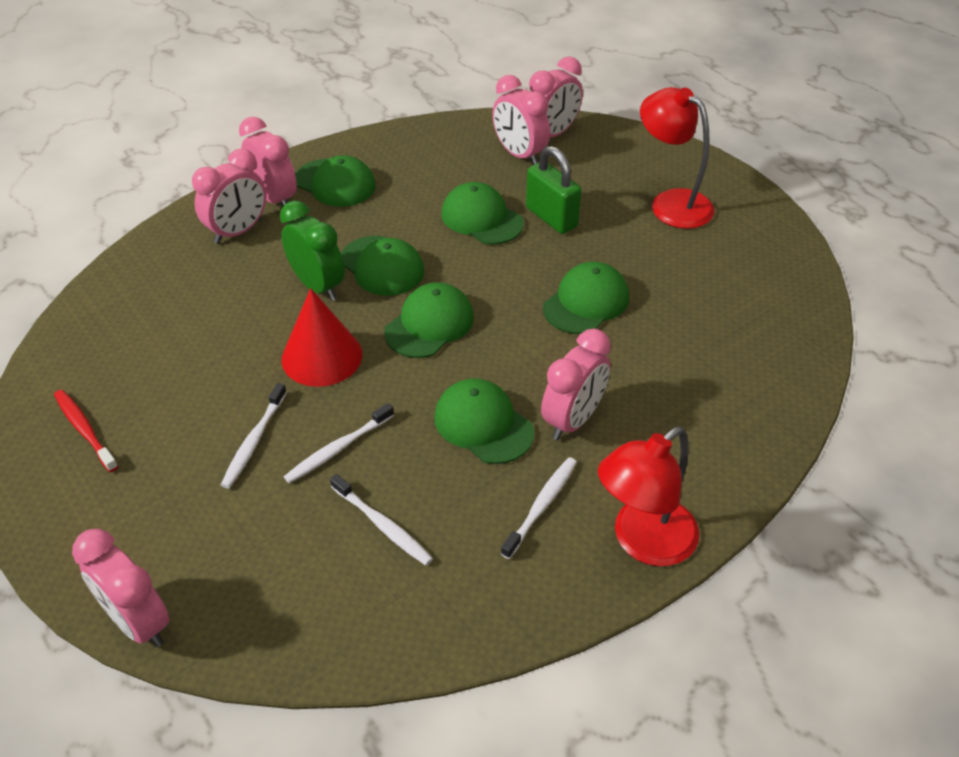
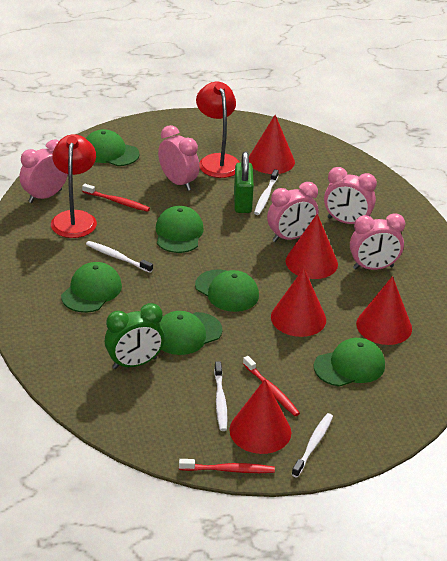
pink clock: [72,529,170,647] [192,148,267,244] [239,117,297,206] [492,75,550,165] [529,56,583,137] [541,329,611,440] = 6 -> [20,139,68,203] [158,125,200,191] [267,182,319,242] [324,167,377,224] [350,213,405,270] = 5
red cone: [282,288,362,387] = 1 -> [229,379,291,454] [249,115,295,174] [271,268,326,337] [286,214,338,279] [356,276,412,345] = 5
red toothbrush: [54,390,118,472] = 1 -> [82,184,150,212] [179,459,275,473] [243,356,300,416] = 3

